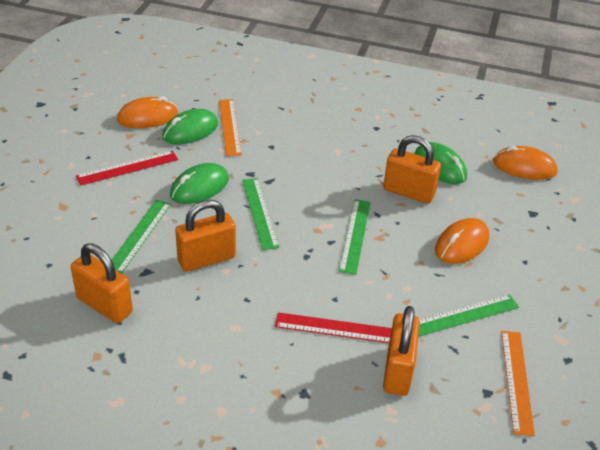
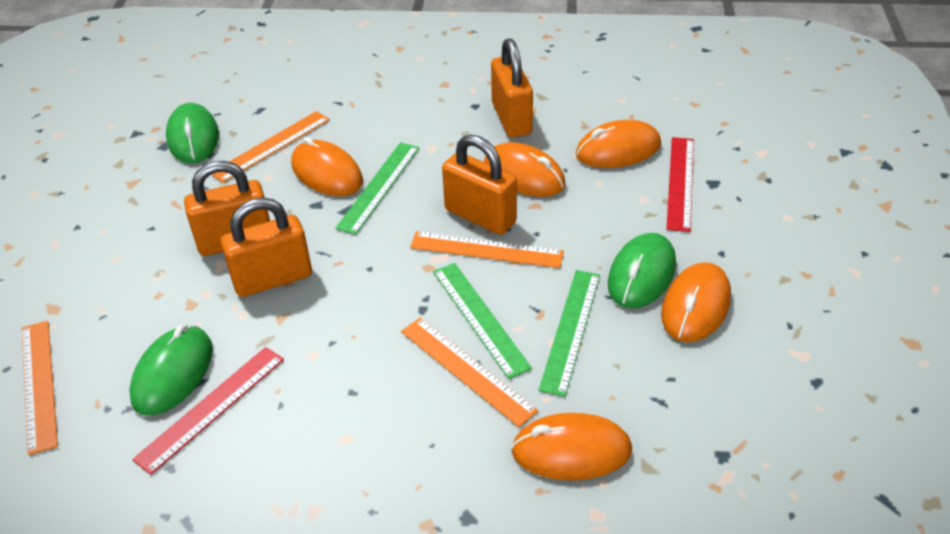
green ruler: [112,200,171,274] [242,178,280,250] [339,199,371,275] [418,294,519,337] = 4 -> [335,142,419,235] [433,263,532,379] [539,270,600,397] = 3
orange mouse: [117,96,178,128] [435,218,489,264] [493,146,558,180] = 3 -> [292,137,363,196] [484,142,566,197] [511,413,632,481] [576,120,661,168] [661,262,731,342] = 5
orange ruler: [219,99,242,156] [501,331,535,436] = 2 -> [22,321,58,455] [211,111,330,183] [401,318,538,427] [410,231,564,268] = 4

